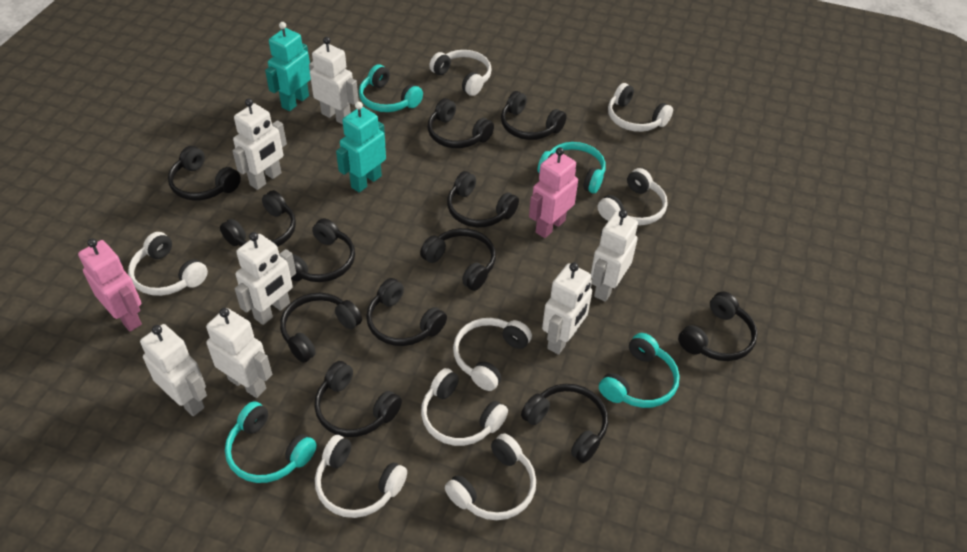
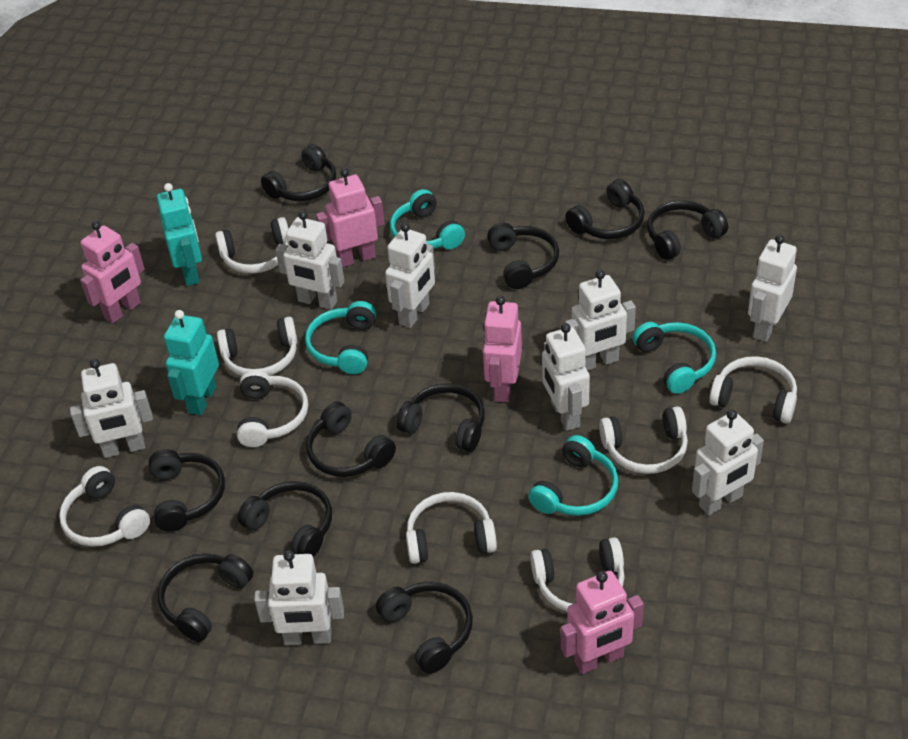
black headphones: [168,146,241,200] [220,190,296,247] [280,293,362,363] [291,218,355,282] [314,361,402,437] [366,278,447,346] [420,228,496,291] [428,98,494,148] [447,171,519,227] [501,91,567,140] [521,384,608,463] [678,291,758,361] = 12 -> [149,449,225,532] [158,553,253,642] [238,481,332,557] [261,144,336,201] [306,402,396,477] [376,582,473,674] [396,384,485,452] [487,223,559,289] [565,179,645,239] [647,200,728,260] = 10
pink robot: [78,238,142,332] [529,147,578,238] = 2 -> [80,221,145,323] [316,168,385,268] [483,296,522,402] [561,571,644,674] = 4
white robot: [140,324,207,416] [206,308,272,398] [232,98,287,190] [235,232,296,325] [309,37,359,124] [542,262,592,355] [591,210,638,302] = 7 -> [70,359,153,458] [254,550,344,645] [276,211,344,310] [385,223,435,328] [542,323,590,431] [565,270,636,371] [692,410,764,515] [748,235,797,342] = 8

